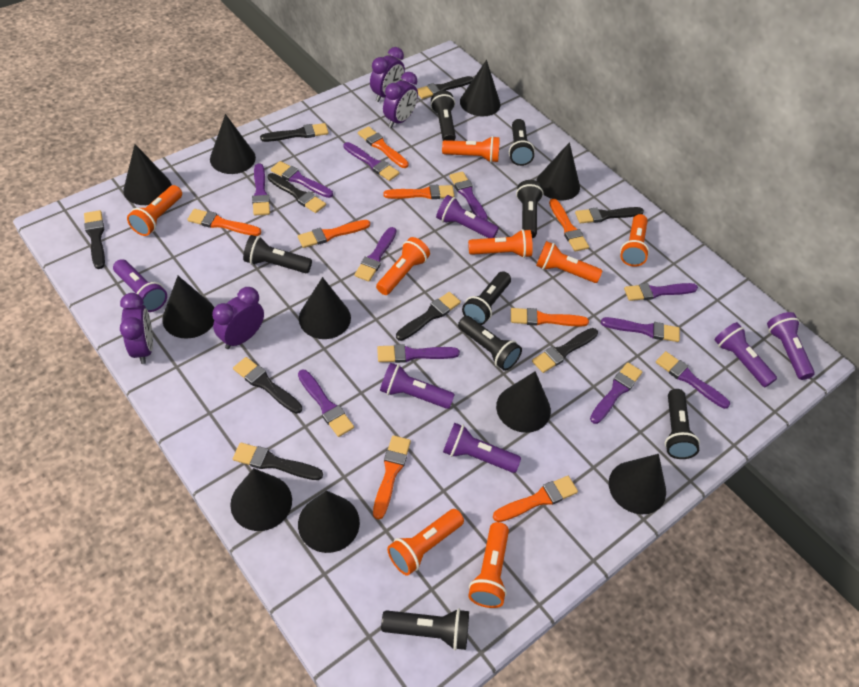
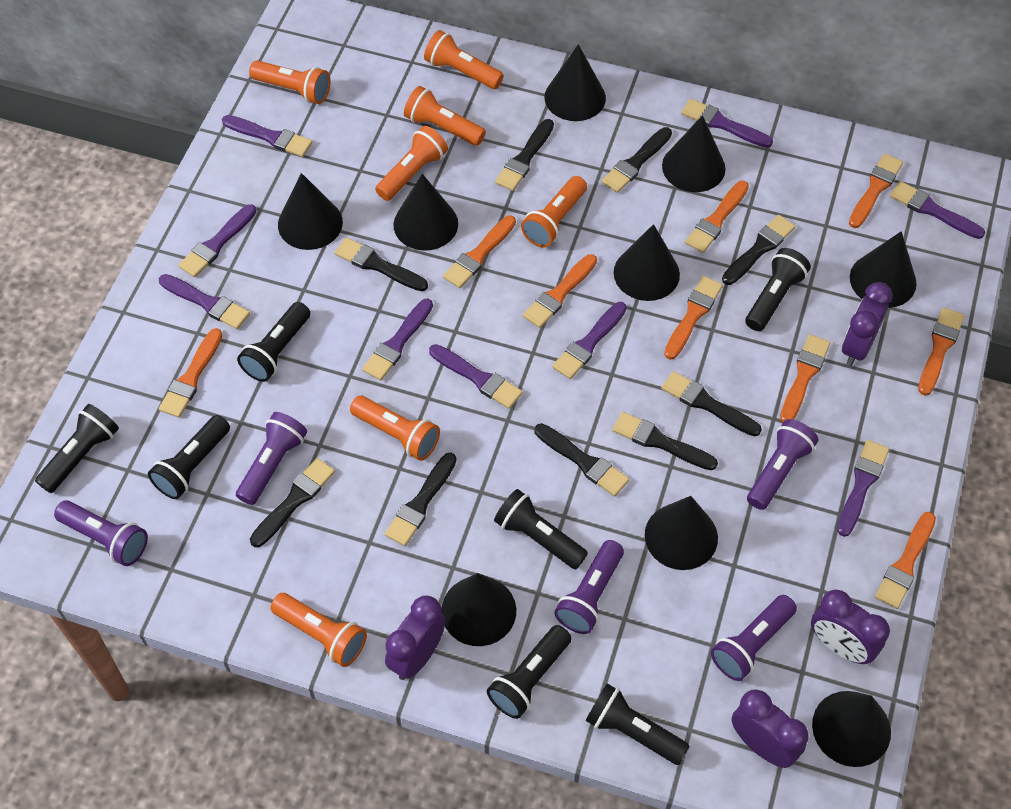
black cone: [123,144,172,205] [162,276,214,339] [210,114,256,174] [230,468,292,531] [298,490,360,553] [299,277,351,339] [460,60,500,117] [496,371,551,433] [536,142,580,200] [609,454,666,514] = 10 -> [278,173,343,250] [393,174,458,251] [441,573,516,646] [544,44,606,121] [614,224,680,301] [645,496,718,570] [662,115,726,192] [812,691,891,767] [850,231,917,308] = 9
black flashlight: [243,235,312,273] [381,609,469,650] [430,91,456,141] [458,316,522,371] [462,271,511,325] [509,119,535,166] [516,180,544,238] [665,389,700,459] = 8 -> [35,404,119,493] [148,415,230,499] [237,302,310,382] [487,625,571,719] [494,489,588,569] [585,683,690,765] [745,248,811,331] = 7
orange brush: [187,209,261,236] [298,220,370,248] [358,126,409,168] [373,435,411,519] [383,185,454,199] [493,476,578,522] [511,308,589,326] [549,199,589,252] = 8 -> [159,328,223,418] [443,215,516,288] [523,254,597,328] [664,276,723,360] [685,181,749,253] [780,334,830,423] [849,153,903,228] [875,512,936,609] [918,307,964,396] = 9
orange flashlight: [127,185,182,236] [376,237,430,295] [387,509,464,576] [442,136,500,163] [468,229,533,258] [468,522,509,608] [536,241,602,283] [620,214,649,267] = 8 -> [249,60,331,104] [271,593,367,667] [350,396,440,461] [375,126,448,201] [404,86,486,146] [424,30,504,89] [521,176,587,248] = 7
purple brush: [252,164,270,216] [271,161,333,198] [298,370,354,437] [344,142,400,181] [354,227,396,282] [377,344,460,363] [449,171,488,220] [590,362,642,424] [601,317,680,342] [624,283,698,301] [656,351,730,409] = 11 -> [159,274,250,329] [178,204,256,277] [222,115,312,157] [362,299,433,380] [429,344,523,409] [552,302,627,379] [681,99,773,148] [837,440,889,537] [890,181,985,239] = 9
purple flashlight: [113,259,167,312] [380,363,455,409] [436,195,499,238] [443,423,521,473] [714,322,777,387] [767,312,815,380] = 6 -> [54,500,148,566] [236,412,307,505] [554,540,624,634] [711,595,797,681] [747,419,818,510] = 5

